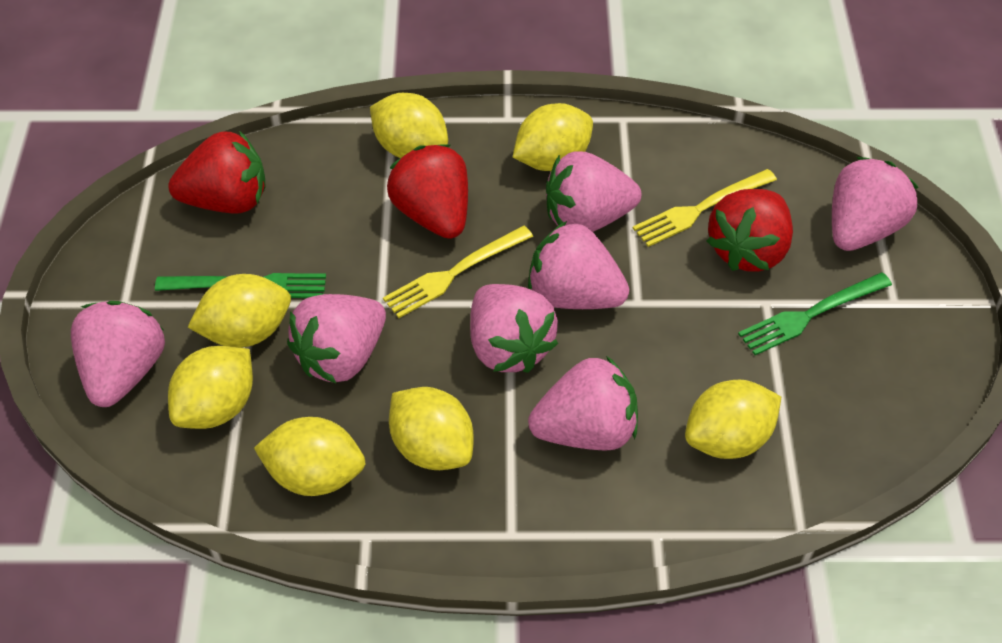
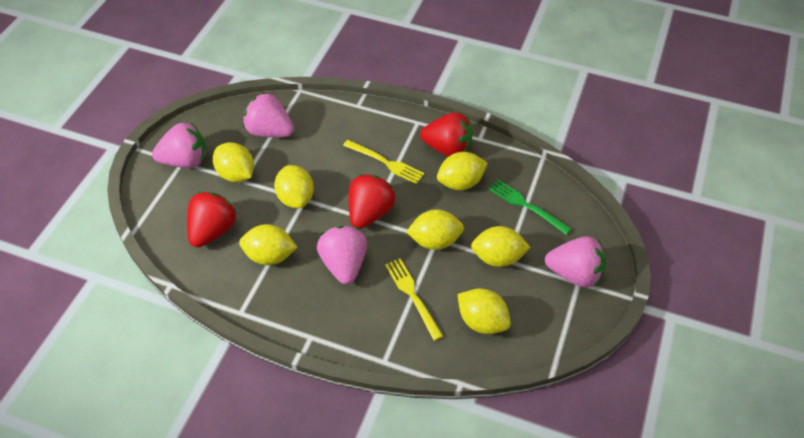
green fork: [155,273,326,298] [738,272,892,355] = 2 -> [488,179,572,235] = 1
pink strawberry: [71,301,165,407] [287,294,386,383] [470,284,558,373] [528,221,629,309] [528,356,638,451] [546,151,641,232] [832,157,919,251] = 7 -> [152,123,206,168] [243,92,294,138] [317,226,367,284] [545,236,606,288] = 4

